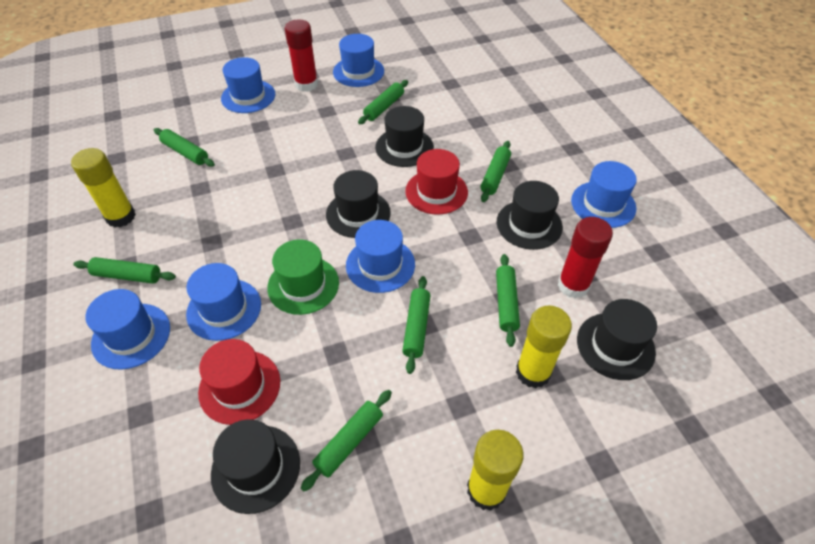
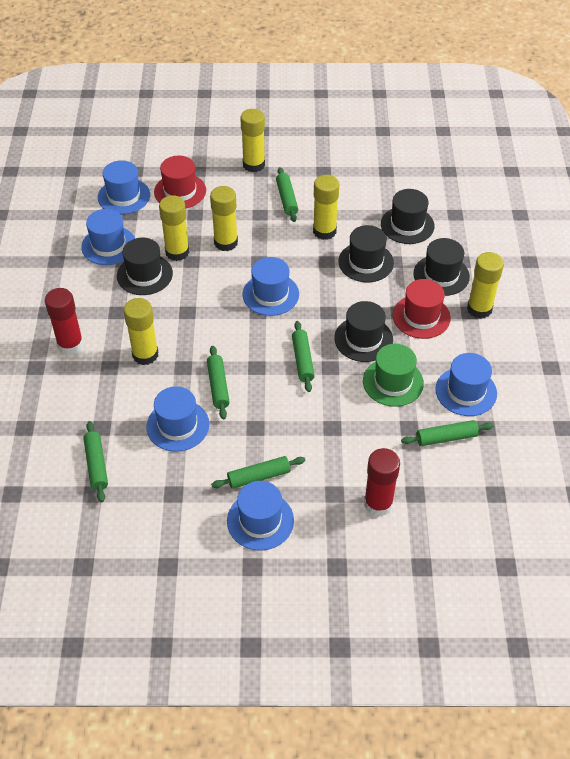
green rolling pin: [73,257,176,284] [154,128,215,167] [301,390,392,491] [358,80,408,124] [402,276,431,374] [480,141,511,202] [496,254,520,347] = 7 -> [83,421,108,502] [207,346,230,419] [211,456,306,489] [276,167,298,222] [292,321,315,392] [401,420,494,446] = 6
yellow glue stick: [71,148,136,228] [467,430,524,511] [516,305,572,388] = 3 -> [124,298,158,365] [159,195,190,261] [210,186,238,251] [240,109,265,172] [313,175,339,240] [467,252,504,319] = 6

